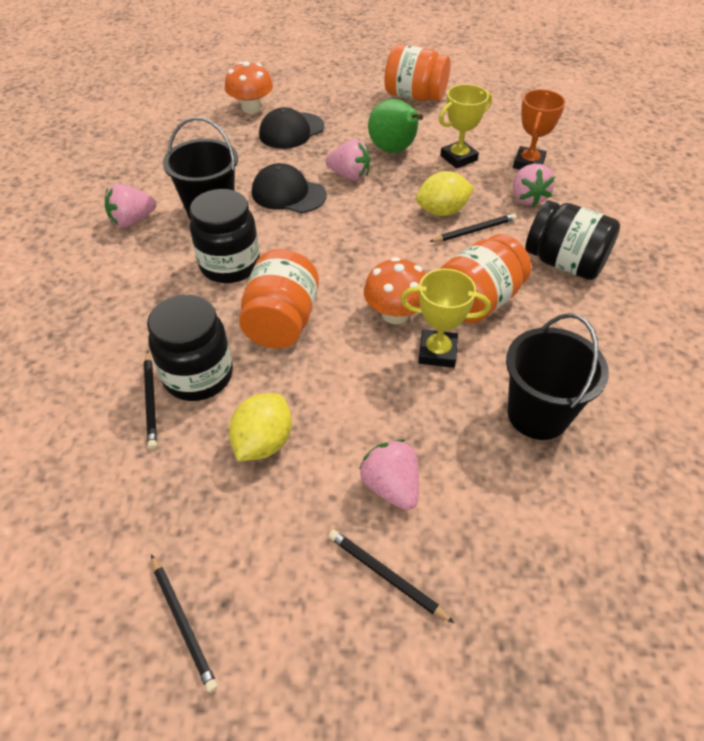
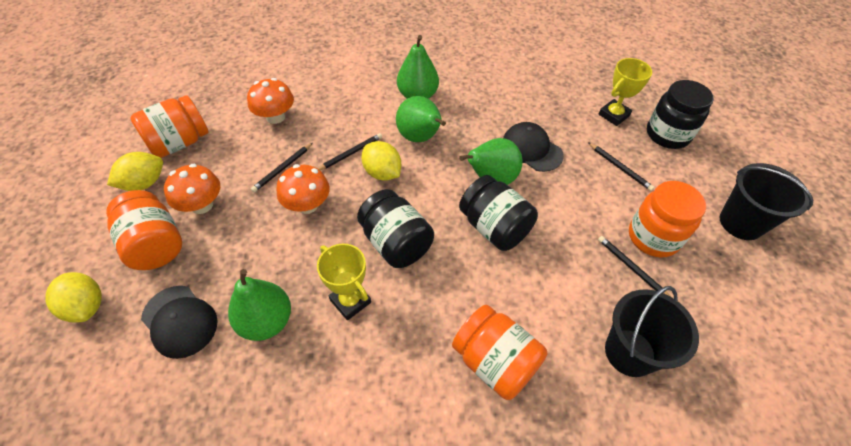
green pear: [368,99,423,153] = 1 -> [228,269,291,341] [396,96,446,142] [397,35,439,99] [459,138,523,185] = 4
orange jar: [239,249,319,349] [384,44,451,101] [440,234,531,323] = 3 -> [106,190,182,270] [130,95,209,158] [452,305,547,400] [629,181,706,258] = 4
orange mushroom: [225,61,273,114] [364,257,426,324] = 2 -> [164,164,220,214] [247,78,294,124] [276,164,330,214] = 3
orange trophy: [513,89,566,170] = 1 -> none = 0
pink strawberry: [105,184,156,228] [326,139,371,181] [359,439,419,510] [513,164,555,207] = 4 -> none = 0
yellow lemon: [229,393,292,461] [416,171,474,216] = 2 -> [45,272,102,323] [107,152,163,191] [361,141,401,180] = 3

